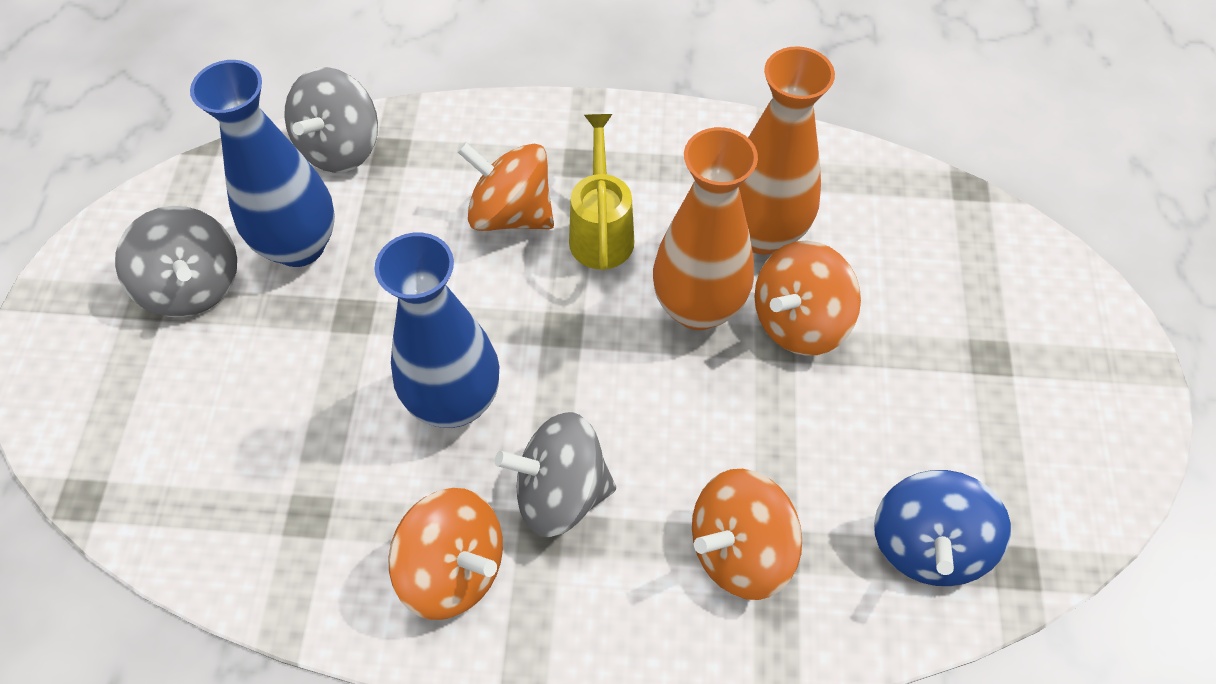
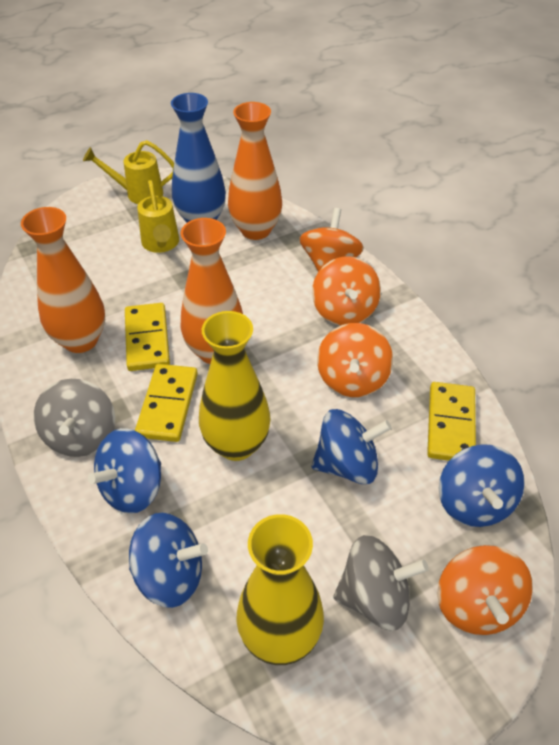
blue spinning top: [874,470,1011,586] = 1 -> [88,428,161,514] [129,513,208,608] [312,409,392,484] [439,444,525,527] = 4
blue vase: [190,60,335,267] [374,233,499,428] = 2 -> [171,93,226,223] = 1
grey spinning top: [115,206,237,317] [285,67,378,173] [495,412,616,537] = 3 -> [34,379,115,457] [334,535,429,631] = 2
orange vase: [653,127,758,330] [739,46,835,255] = 2 -> [21,207,105,353] [181,218,243,364] [228,102,282,240] = 3
yellow domino: none = 0 -> [125,303,170,371] [135,364,198,442] [427,382,476,461] = 3
yellow vase: none = 0 -> [199,311,271,461] [236,514,324,665] = 2
yellow watering can: [569,114,634,270] = 1 -> [83,140,174,204] [137,180,179,253] = 2

